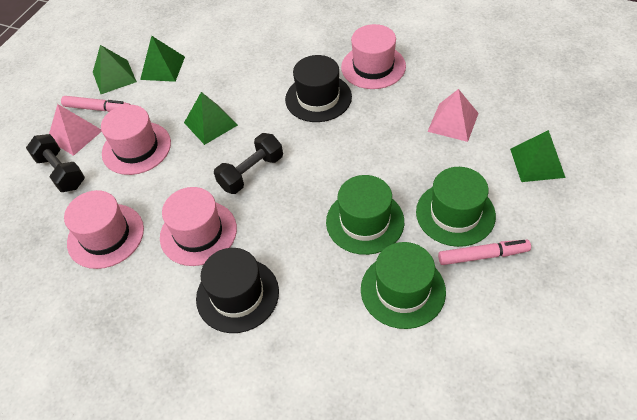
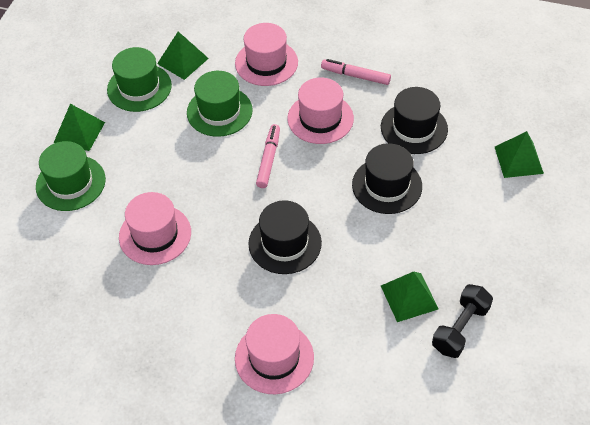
black dumbbell: [26,134,85,192] [214,133,283,194] = 2 -> [432,284,493,358] = 1
black hat: [196,248,279,333] [285,55,352,122] = 2 -> [248,200,322,274] [352,143,422,214] [381,87,448,154] = 3
pink pyramid: [49,104,102,156] [427,89,479,142] = 2 -> none = 0

